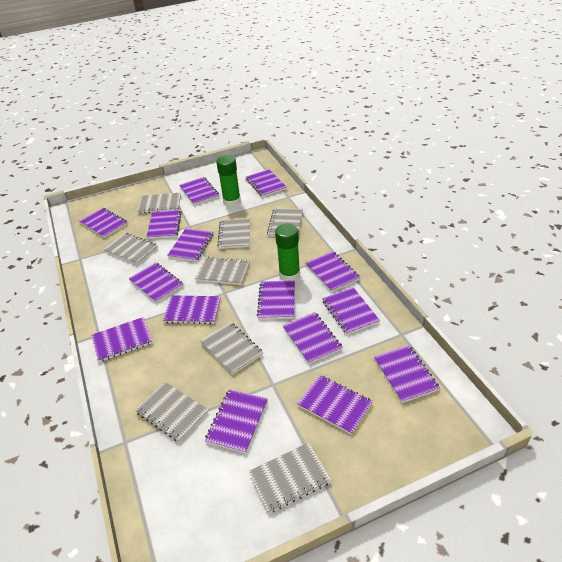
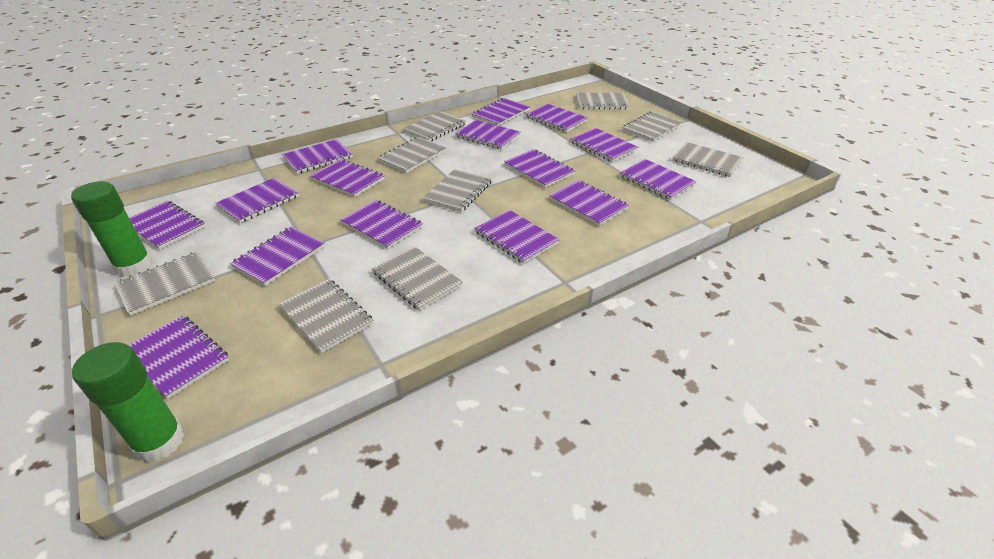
grey notebook: [104,233,158,265] [135,382,208,442] [137,193,181,214] [195,257,250,285] [200,322,263,375] [217,218,250,249] [248,443,331,514] [267,208,303,236] = 8 -> [114,252,215,316] [278,279,373,353] [372,247,463,311] [378,137,447,173] [403,111,466,141] [423,169,492,212] [576,93,630,110] [622,111,683,142] [672,142,744,177] = 9

